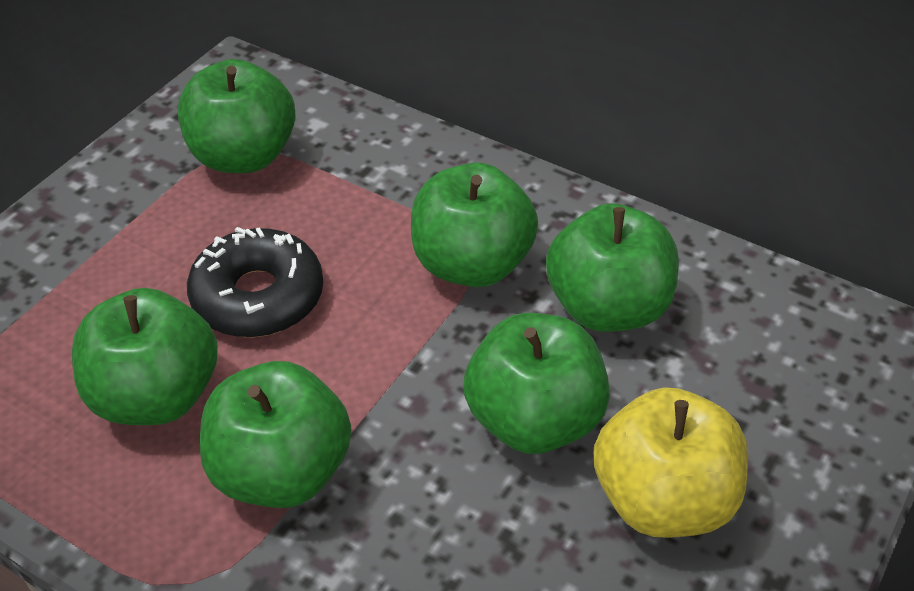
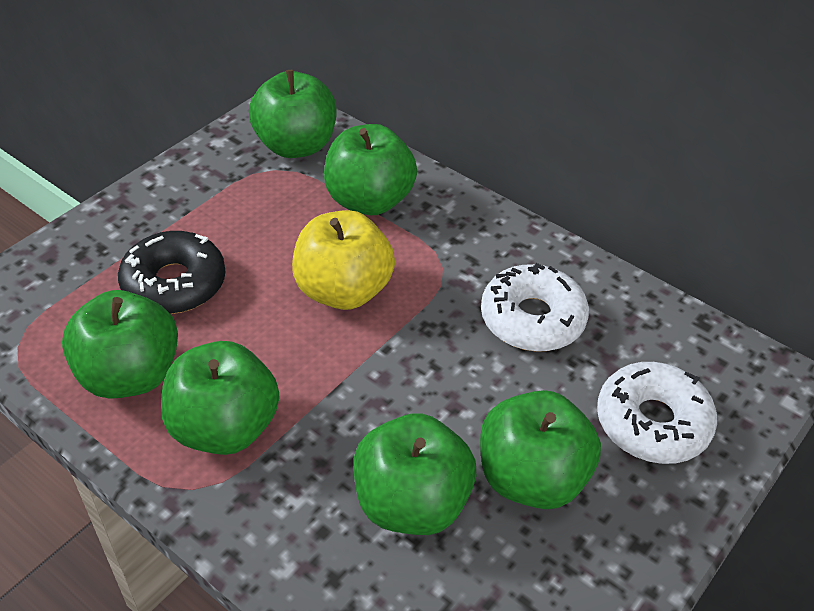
white donut: none = 0 -> [481,263,589,352] [597,362,717,464] = 2

